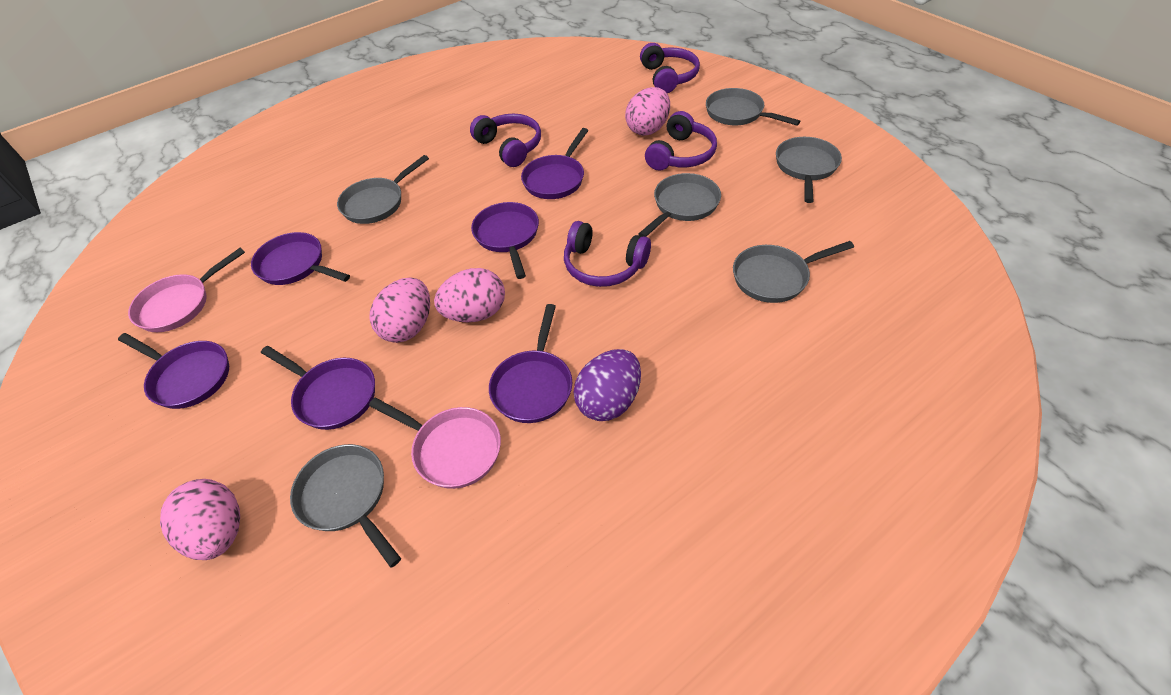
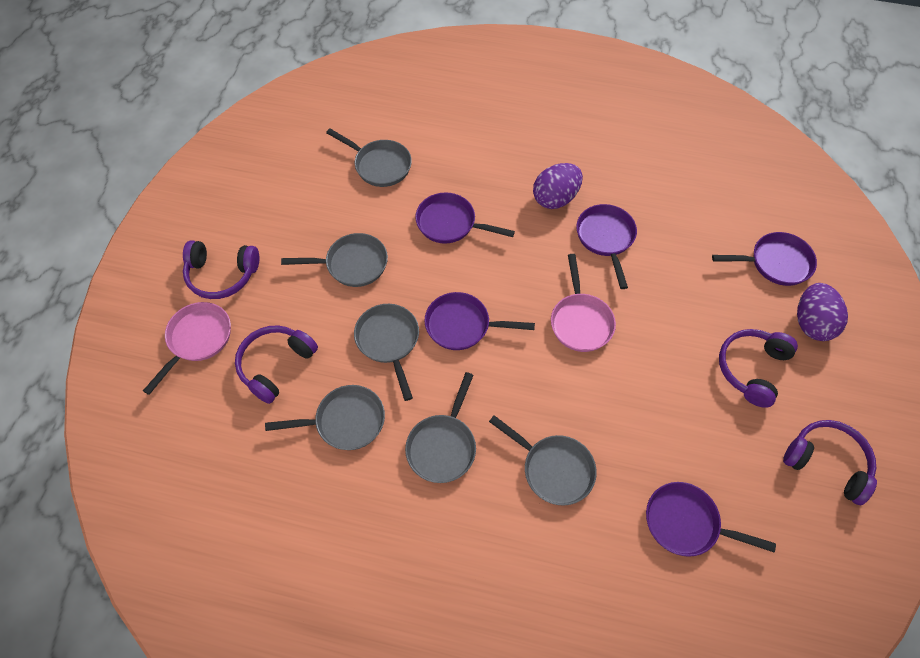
pink egg: [160,479,240,560] [369,277,430,343] [434,268,505,323] [625,87,670,136] = 4 -> none = 0
purple egg: [573,349,641,421] = 1 -> [533,163,583,209] [797,283,848,341] = 2
purple pan: [118,333,229,409] [251,232,350,285] [261,346,375,430] [471,202,539,279] [489,304,572,423] [521,128,589,199] = 6 -> [415,192,515,244] [424,292,535,350] [576,204,637,289] [646,482,776,557] [712,232,817,286] = 5

